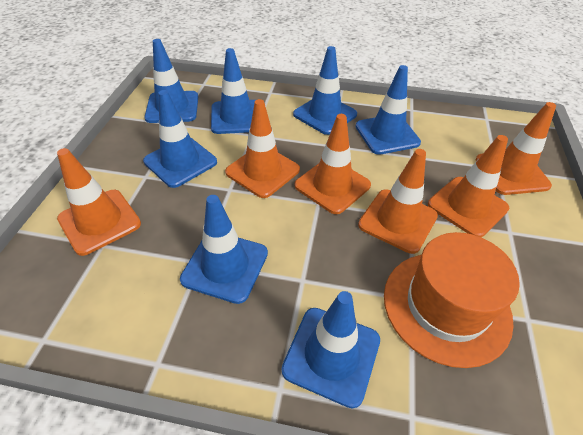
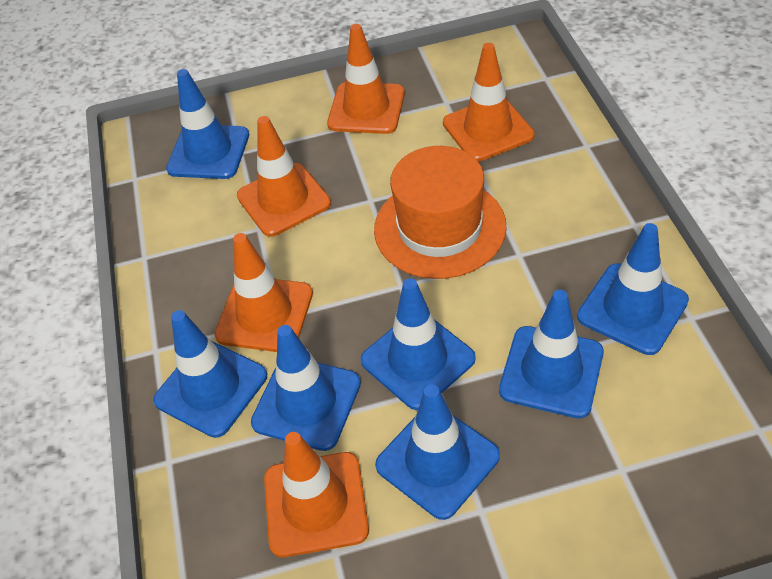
orange traffic cone: [57,148,141,256] [225,99,300,198] [294,114,371,214] [358,149,438,254] [428,135,509,237] [476,102,556,195] = 6 -> [214,233,313,352] [237,116,331,237] [264,432,369,557] [327,24,405,134] [443,43,534,162] = 5

